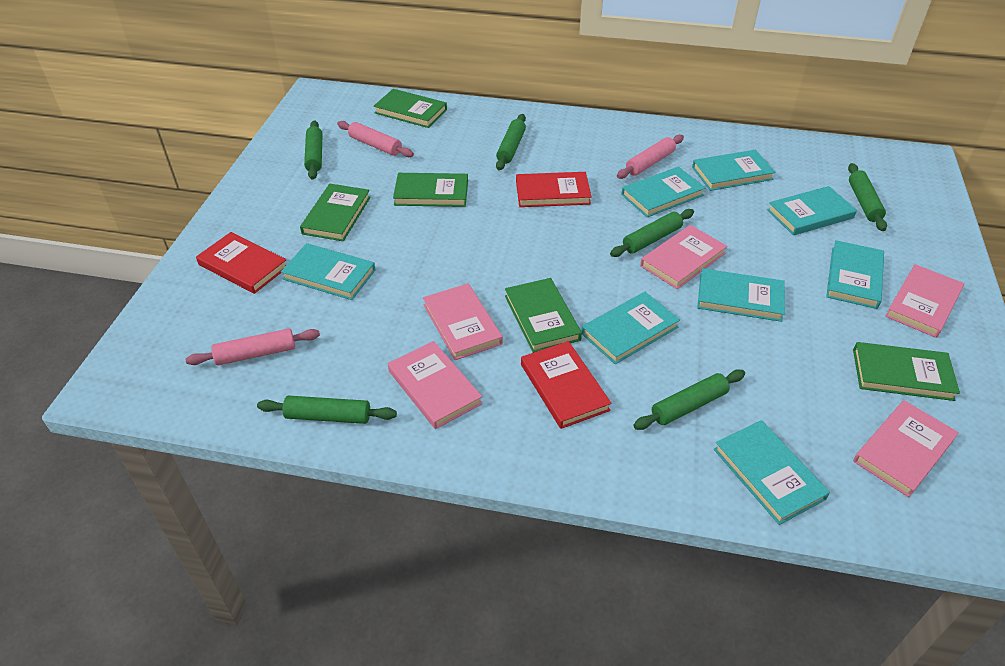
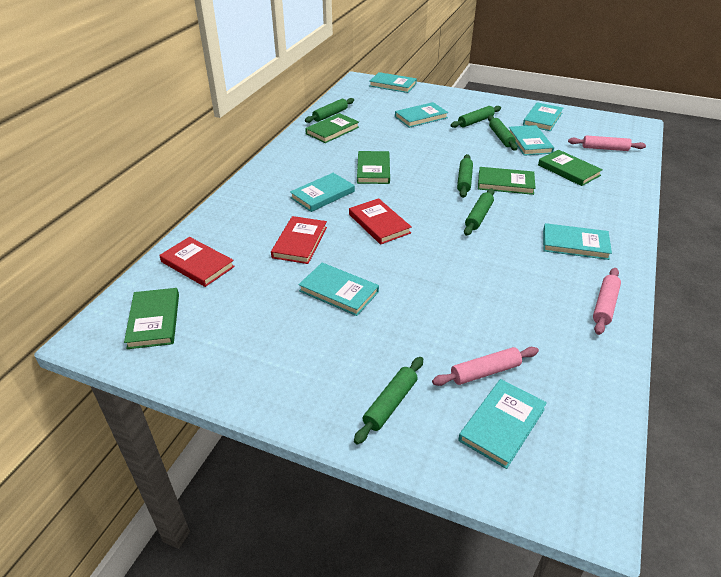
pink book: [388,341,482,429] [423,283,503,360] [640,225,727,289] [853,400,959,497] [885,264,964,338] = 5 -> none = 0

